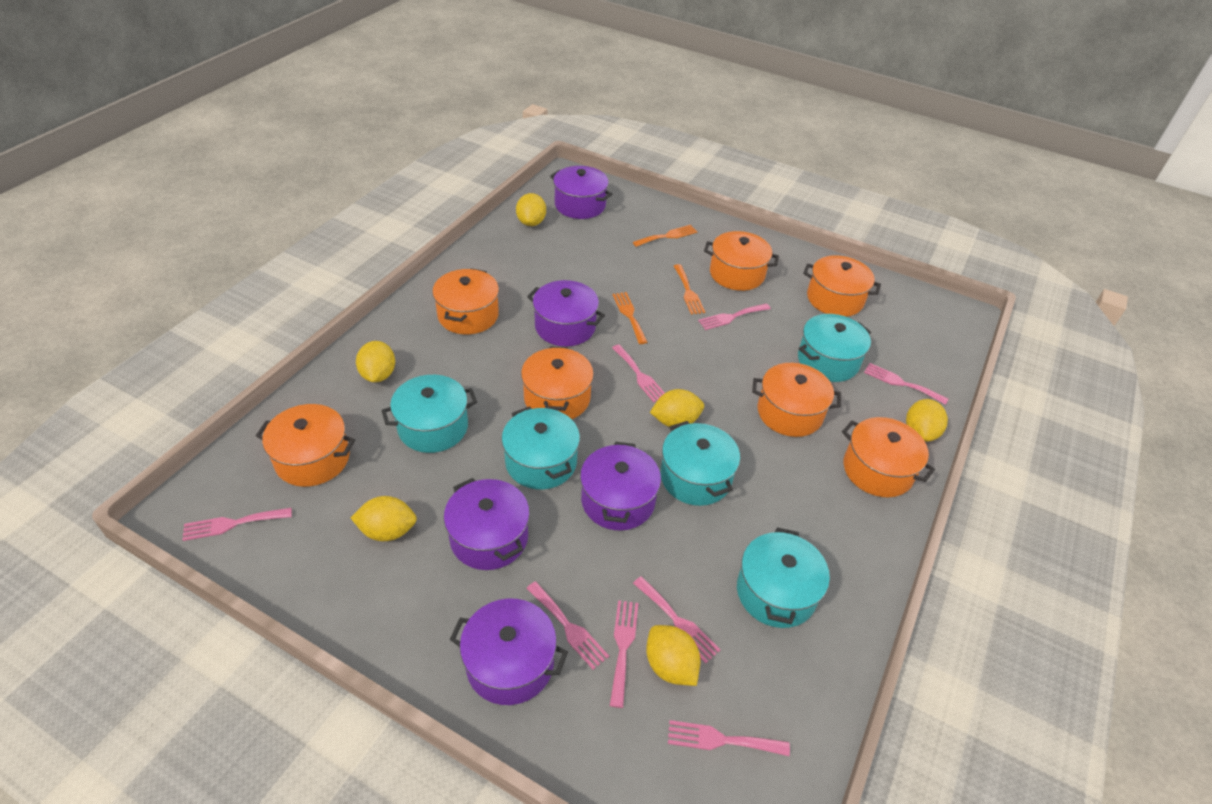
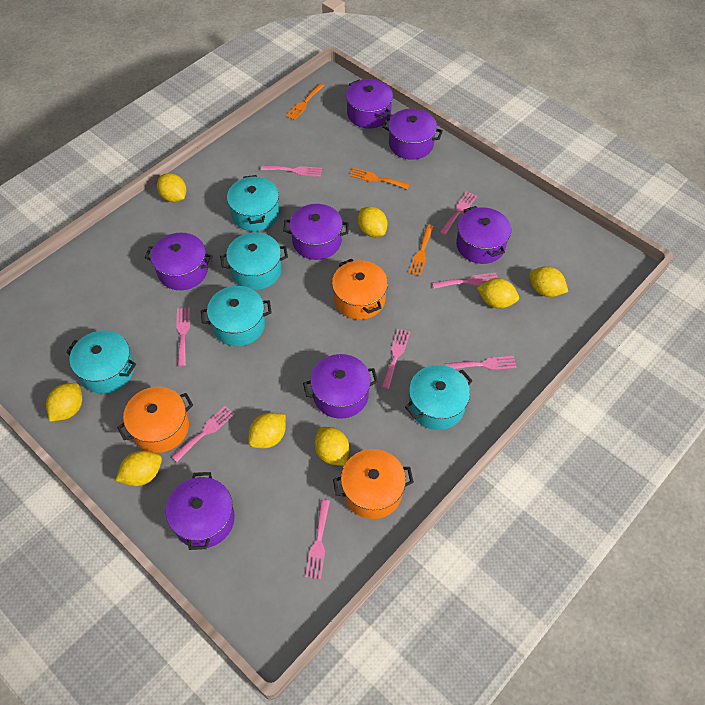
orange pot: [256,404,355,487] [432,268,499,335] [521,346,594,419] [704,231,779,291] [752,363,841,437] [803,255,881,317] [842,417,935,497] = 7 -> [117,387,193,453] [332,259,388,320] [333,449,414,519] = 3
purple pot: [444,478,530,570] [450,599,568,705] [527,280,605,346] [550,166,612,219] [580,442,661,531] = 5 -> [145,233,213,290] [166,472,235,550] [283,204,349,260] [303,354,378,419] [346,79,393,129] [382,109,443,160] [456,206,511,264] = 7
yellow lemon: [351,496,417,541] [356,341,395,382] [516,193,546,226] [646,625,700,686] [650,389,704,427] [906,399,948,442] = 6 -> [46,383,82,422] [115,450,162,486] [157,173,186,202] [248,413,286,448] [315,427,350,466] [358,207,387,237] [477,278,519,308] [529,266,568,297] = 8

